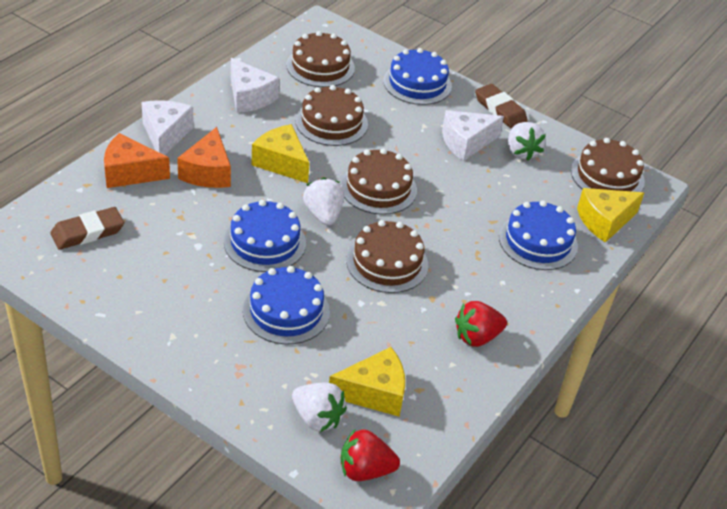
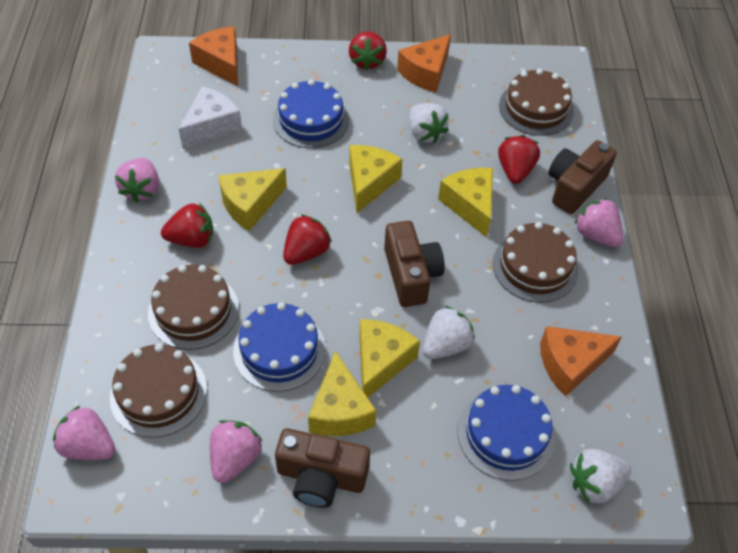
blue cake: [224,200,306,272] [243,266,330,344] [383,48,452,105] [499,200,578,270] = 4 -> [233,302,326,392] [273,79,349,148] [458,385,555,481] = 3
brown cake: [286,31,355,87] [295,85,368,146] [341,148,417,215] [346,220,428,293] [571,138,645,192] = 5 -> [110,344,207,438] [148,265,239,350] [493,222,579,302] [499,69,574,136] = 4
brown camera: none = 0 -> [275,428,370,508] [384,221,445,307] [548,140,617,214] = 3
brown eraser: [50,207,124,250] [475,84,528,128] = 2 -> none = 0
orange cheese: [104,133,170,188] [177,127,231,188] = 2 -> [189,27,238,86] [397,35,451,92] [540,326,622,396] = 3
pink strawberry: none = 0 -> [53,406,115,460] [115,158,159,203] [210,420,262,483] [575,198,624,247] = 4
red strawberry: [341,429,400,481] [455,301,507,347] = 2 -> [161,203,213,248] [283,214,332,265] [349,31,387,71] [498,135,540,184] = 4
white cheese: [141,100,194,155] [231,58,279,113] [442,110,504,161] = 3 -> [179,86,242,149] = 1
yellow cheese: [251,124,310,183] [329,347,405,417] [577,188,644,243] = 3 -> [218,168,287,231] [308,351,376,436] [349,145,402,213] [360,319,420,398] [438,168,493,237] = 5

